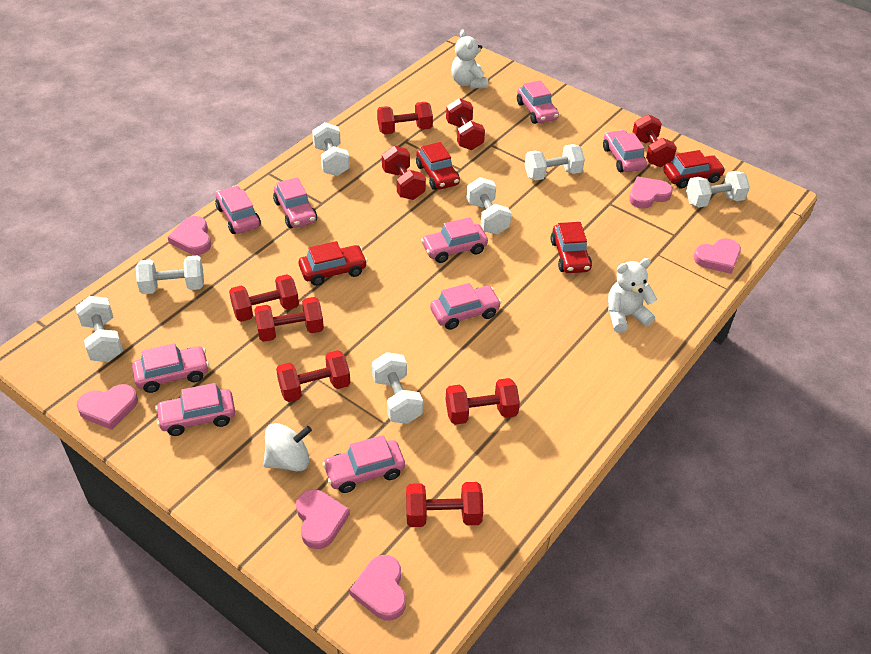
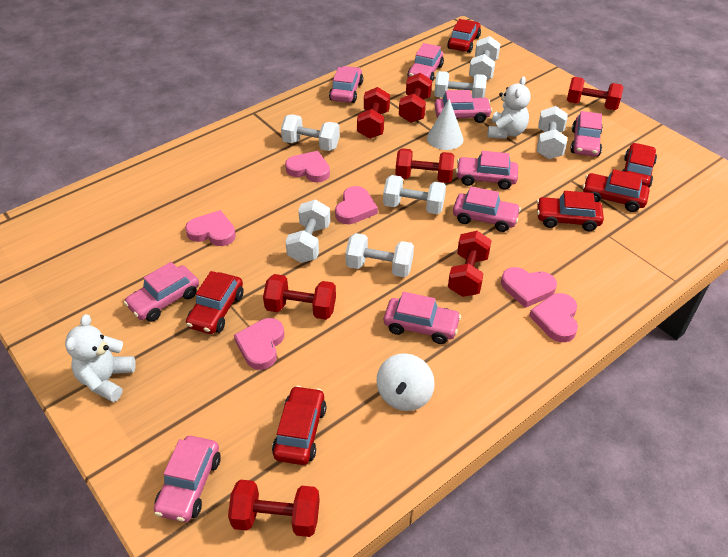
red car: [299,241,368,286] [416,142,460,190] [550,222,592,273] [663,150,726,189] = 4 -> [186,271,244,334] [272,385,327,465] [447,19,481,53] [537,191,604,231] [583,169,649,212] [622,143,657,188] = 6
red dumbbell: [229,274,299,322] [254,297,324,342] [276,350,350,402] [377,102,433,134] [382,146,426,200] [406,482,483,527] [446,98,485,150] [446,378,520,425] [632,114,677,167] = 9 -> [228,480,320,537] [263,274,336,320] [357,87,390,139] [395,148,454,183] [399,73,432,123] [448,231,492,297] [567,77,624,110] = 7
white cone: none = 0 -> [427,99,463,150] = 1

